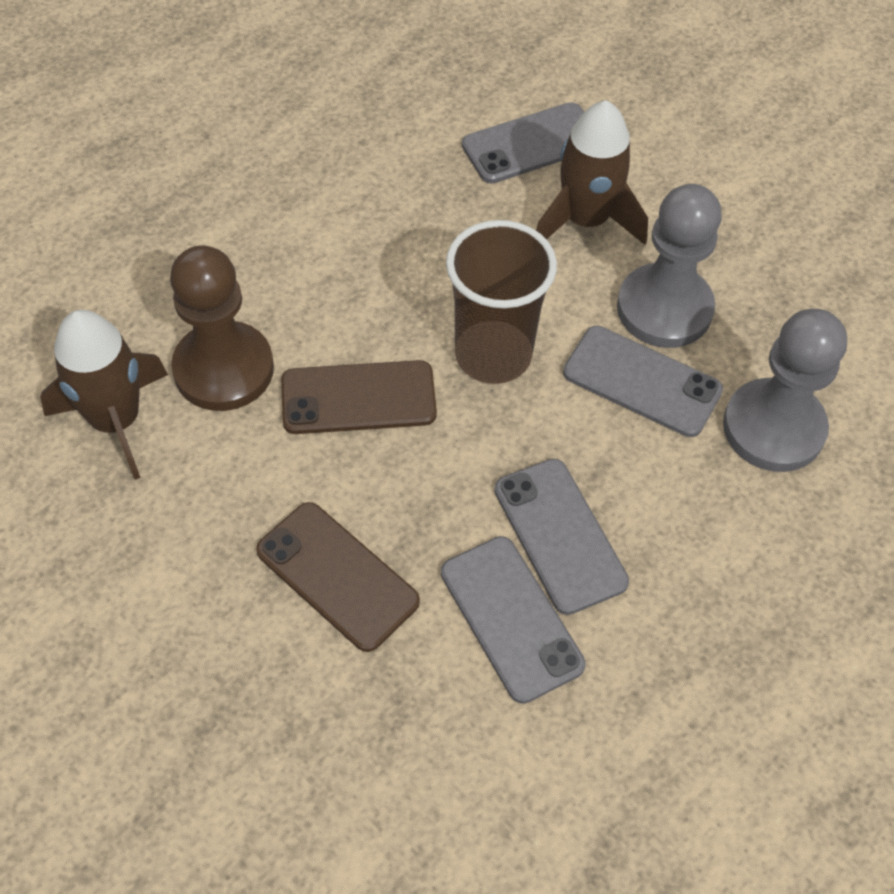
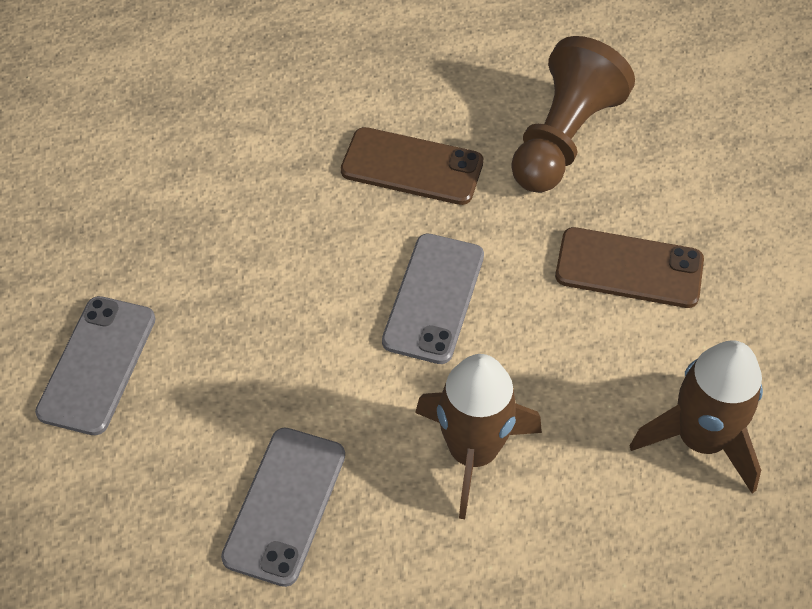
brown cup: [446,220,557,384] = 1 -> none = 0
grey pawn: [617,184,722,348] [723,309,847,472] = 2 -> none = 0
grey phone: [441,536,586,704] [462,102,584,183] [494,459,629,615] [563,326,723,437] = 4 -> [35,296,156,435] [221,428,345,587] [382,233,484,364] = 3

